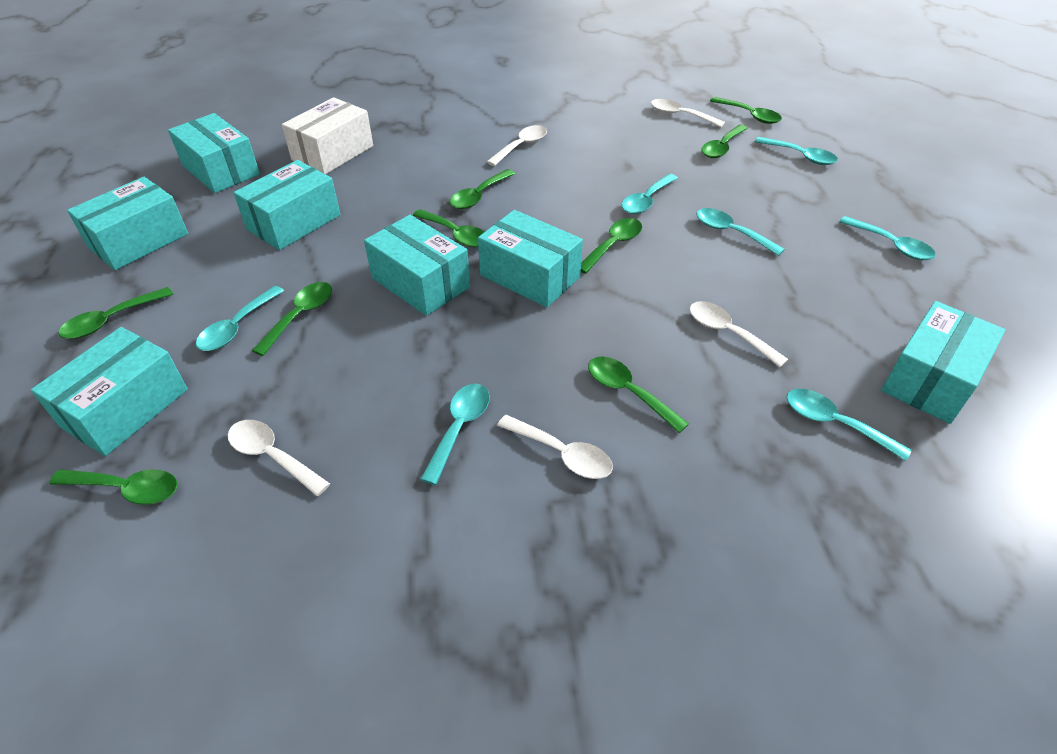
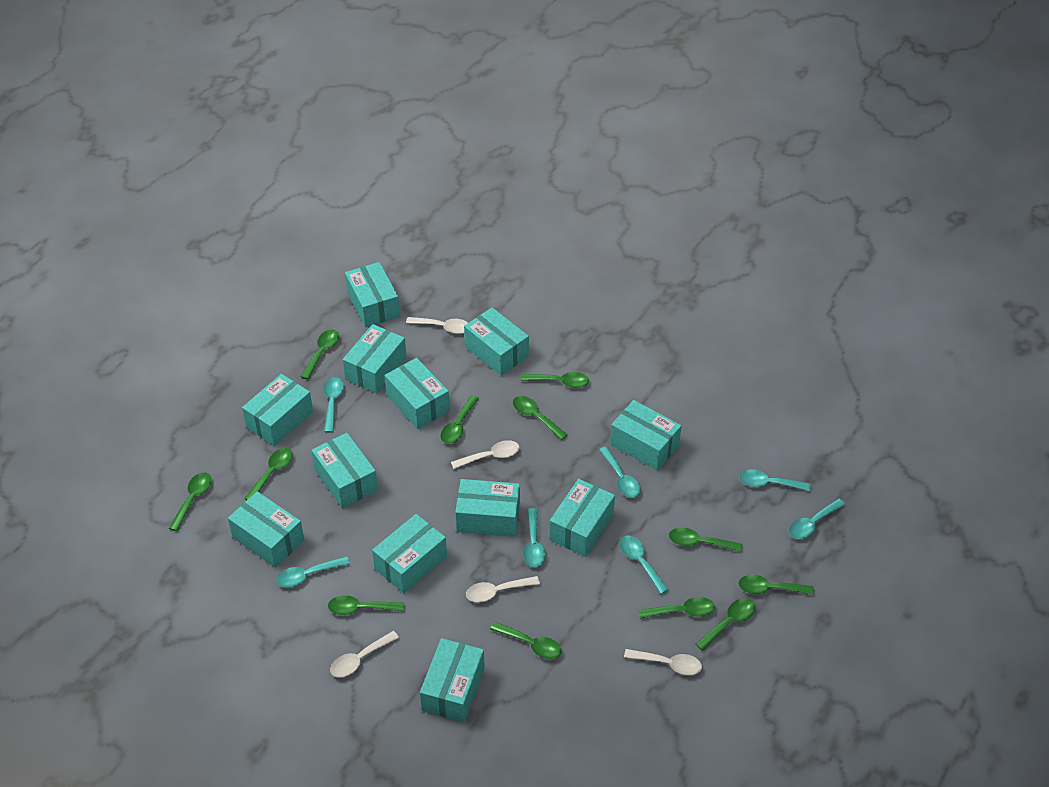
green spoon: [49,469,178,505] [59,287,173,339] [252,282,332,356] [413,209,484,247] [450,169,515,209] [581,218,642,274] [588,356,689,433] [701,124,748,158] [710,97,782,124] = 9 -> [169,472,212,531] [244,448,293,500] [301,329,339,380] [328,595,405,615] [440,395,479,444] [490,621,562,659] [513,396,568,440] [521,372,589,388] [639,597,715,619] [669,527,742,552] [696,599,755,651] [738,575,814,595] = 12
turquoise box: [31,327,188,456] [67,177,188,270] [168,113,260,193] [233,160,341,250] [364,215,470,316] [478,210,583,308] [881,301,1006,424] = 7 -> [228,491,304,568] [242,374,313,446] [311,433,378,508] [343,324,407,394] [345,262,400,328] [372,514,447,593] [384,358,450,429] [420,638,485,722] [455,479,520,537] [464,307,529,376] [549,479,615,557] [610,400,681,471] = 12
white box: [282,97,373,174] = 1 -> none = 0

